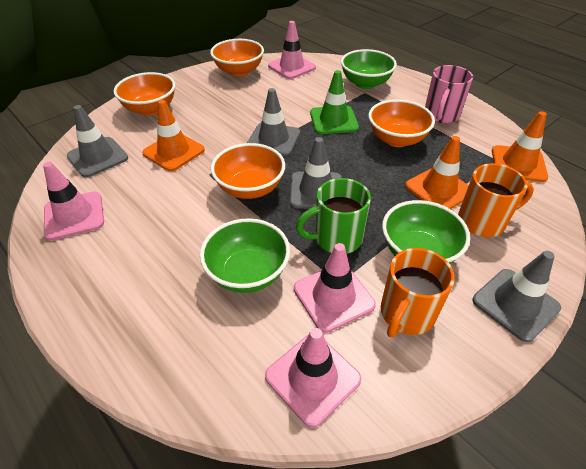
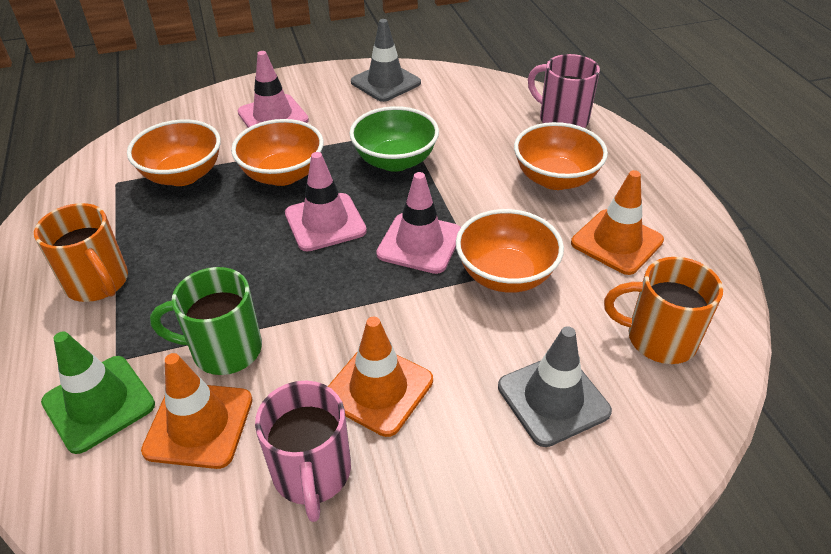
green bowl: [200,218,290,293] [341,49,397,89] [382,200,470,264] = 3 -> [350,106,439,172] = 1
grey traffic cone: [67,105,128,177] [247,88,300,156] [290,137,342,209] [472,251,561,342] = 4 -> [351,19,421,102] [498,326,612,447] = 2
pink mug: [425,65,473,123] = 1 -> [255,381,351,522] [528,54,600,128] = 2
pink traffic cone: [43,162,104,240] [265,328,361,427] [268,21,316,79] [294,243,376,333] = 4 -> [237,51,309,128] [285,152,367,252] [376,172,461,274] = 3

